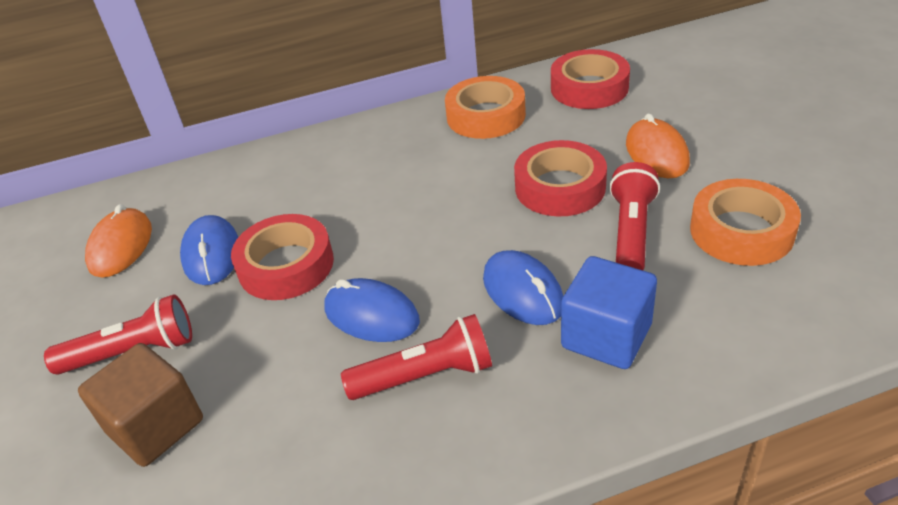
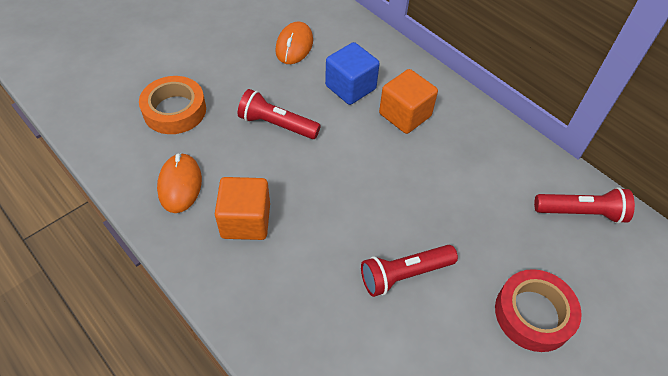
blue mouse: [180,215,238,285] [324,278,420,342] [483,250,563,325] = 3 -> none = 0
brown cube: [78,343,203,467] = 1 -> none = 0
orange cube: none = 0 -> [215,177,270,240] [379,69,438,134] = 2
orange tape: [445,76,526,139] [690,179,801,266] = 2 -> [139,76,206,134] = 1
red tape: [231,214,334,300] [514,140,607,217] [551,49,630,109] = 3 -> [495,269,582,352] = 1

